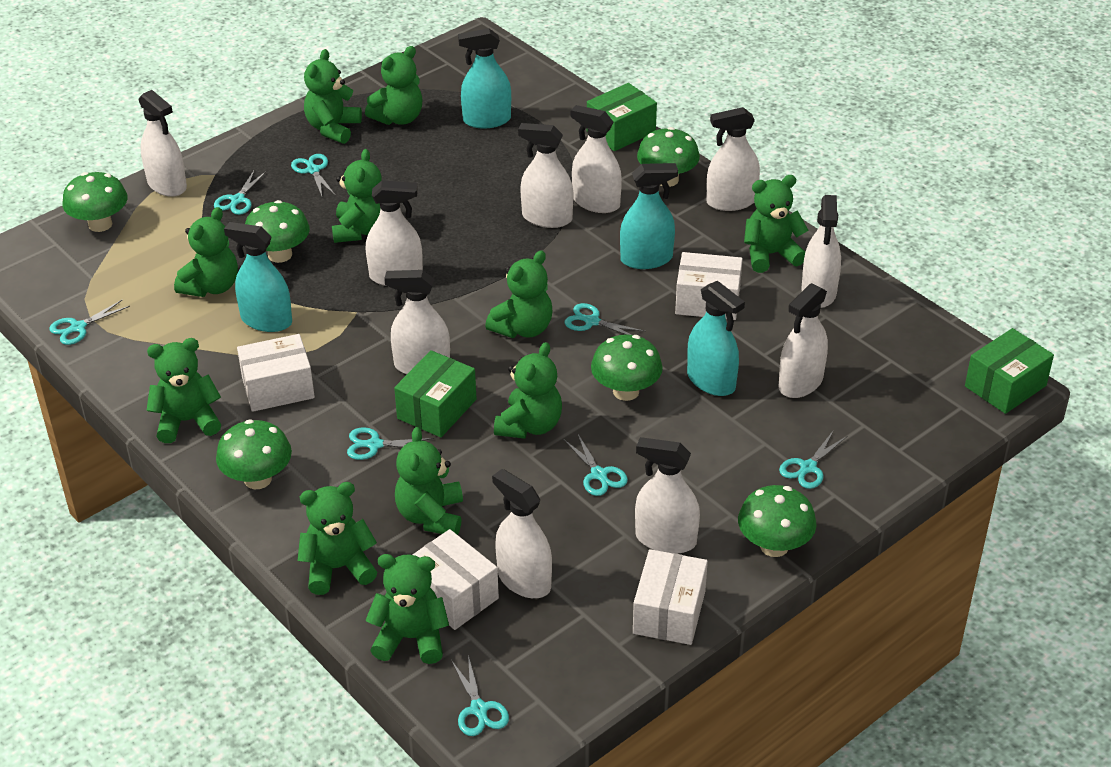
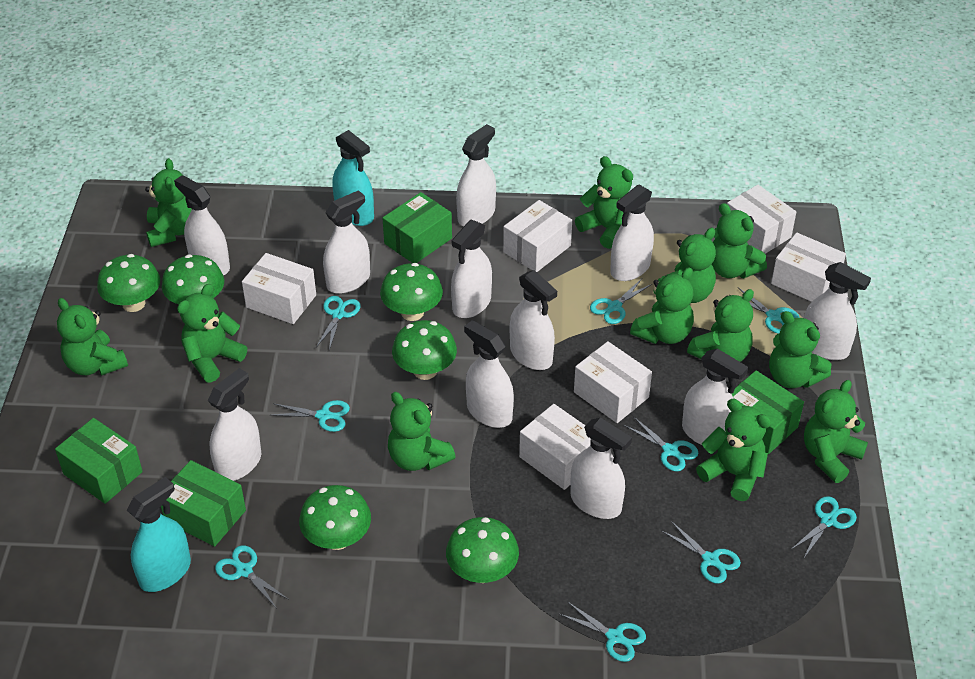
green box: [394,350,477,437] [587,83,657,151] [965,328,1054,414] = 3 -> [55,418,143,504] [161,460,246,547] [383,192,452,263] [732,370,804,454] = 4
green teddy bear: [146,338,221,443] [174,207,238,297] [297,482,377,595] [304,49,362,144] [332,149,382,243] [365,46,423,125] [365,554,449,664] [395,427,463,535] [485,250,552,338] [494,342,562,439] [744,175,809,273] = 11 -> [57,298,128,375] [145,158,192,247] [177,284,247,383] [388,392,455,471] [575,156,633,249] [630,267,694,344] [654,228,716,303] [687,289,754,362] [696,399,771,501] [712,203,767,278] [769,311,831,388] [804,380,868,483] = 12
turquoise scissors: [49,300,130,345] [214,169,267,215] [291,154,336,196] [347,427,434,460] [451,655,509,736] [563,433,628,496] [565,303,646,335] [779,430,847,489] = 8 -> [215,545,289,609] [270,400,350,432] [316,296,361,350] [560,602,646,662] [590,279,652,324] [624,416,698,471] [662,521,741,584] [729,287,800,334] [790,496,857,559] = 9
turquoise spray bottle: [224,222,292,332] [458,28,511,129] [620,163,678,269] [687,281,745,396] = 4 -> [127,477,191,592] [332,130,374,226] = 2
white box: [237,334,315,412] [412,529,499,630] [633,549,708,645] [675,252,743,320] = 4 -> [242,253,316,324] [503,200,572,272] [519,404,591,490] [574,341,652,423] [727,185,796,254] [771,233,846,302] = 6
white spray bottle: [139,90,187,197] [366,180,423,286] [384,270,450,374] [492,469,552,598] [518,123,573,228] [571,105,622,213] [635,437,700,554] [706,107,760,211] [778,283,828,398] [801,195,841,308] = 10 -> [174,175,230,276] [208,368,261,481] [323,190,370,294] [451,220,492,318] [456,124,496,226] [464,320,514,428] [510,270,557,370] [571,418,632,519] [610,185,654,281] [682,349,748,445] [804,262,871,360] = 11

